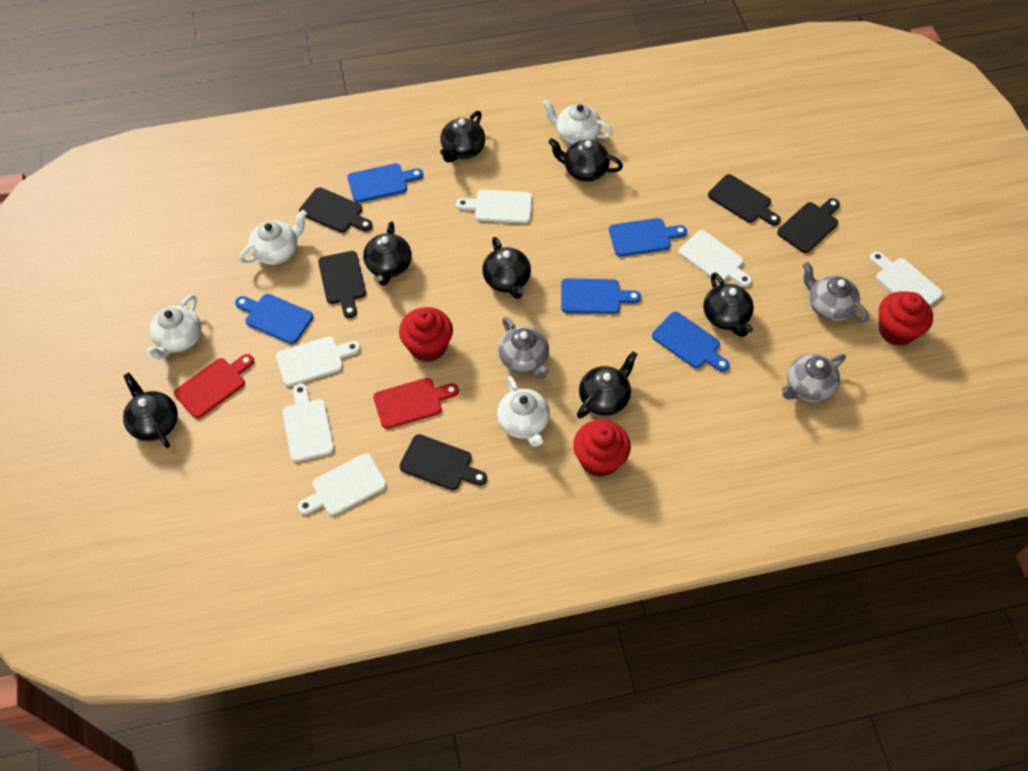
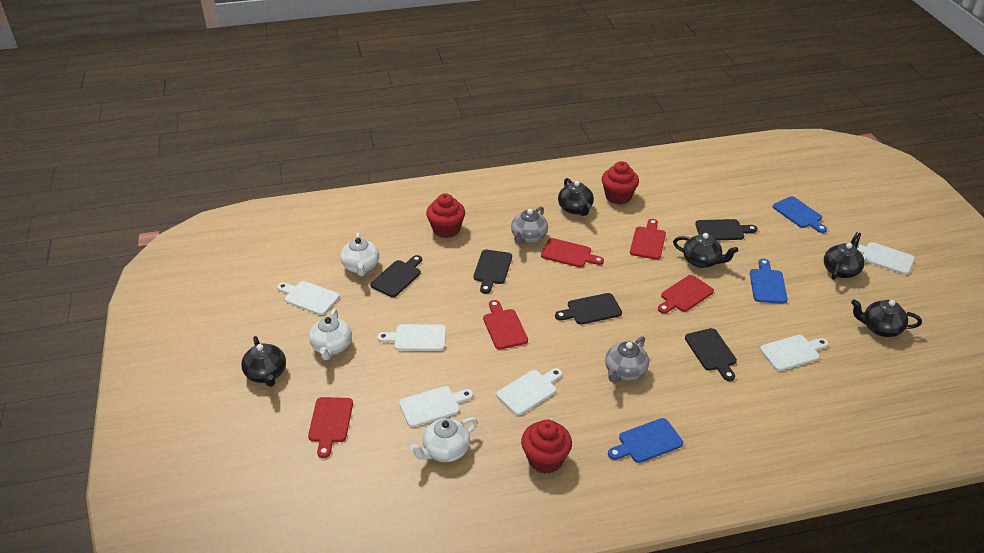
black teapot: [123,373,178,448] [363,221,412,286] [440,111,485,163] [482,237,531,299] [548,138,623,181] [577,351,638,418] [703,272,754,337] = 7 -> [241,336,286,387] [558,178,594,216] [673,233,738,268] [824,232,865,280] [851,299,922,337] = 5
blue cutting board: [235,294,313,344] [348,163,423,203] [561,279,641,314] [609,218,687,257] [652,312,729,372] = 5 -> [608,418,683,463] [750,259,788,304] [773,196,827,233] = 3
grey teapot: [498,317,549,379] [782,354,846,403] [803,262,869,323] = 3 -> [511,206,548,244] [605,336,649,383] = 2
red cutting board: [174,354,254,418] [373,378,459,429] = 2 -> [308,397,353,458] [483,300,528,350] [541,238,604,268] [630,219,666,260] [658,275,714,314] = 5
white teapot: [145,294,202,360] [239,210,307,265] [497,376,550,447] [543,100,613,144] = 4 -> [309,309,352,360] [341,233,379,276] [409,417,478,462] = 3

